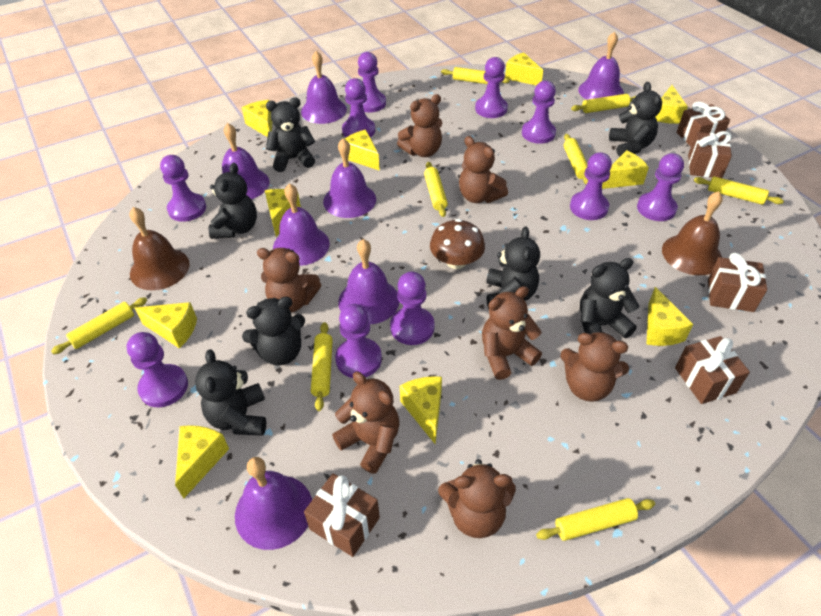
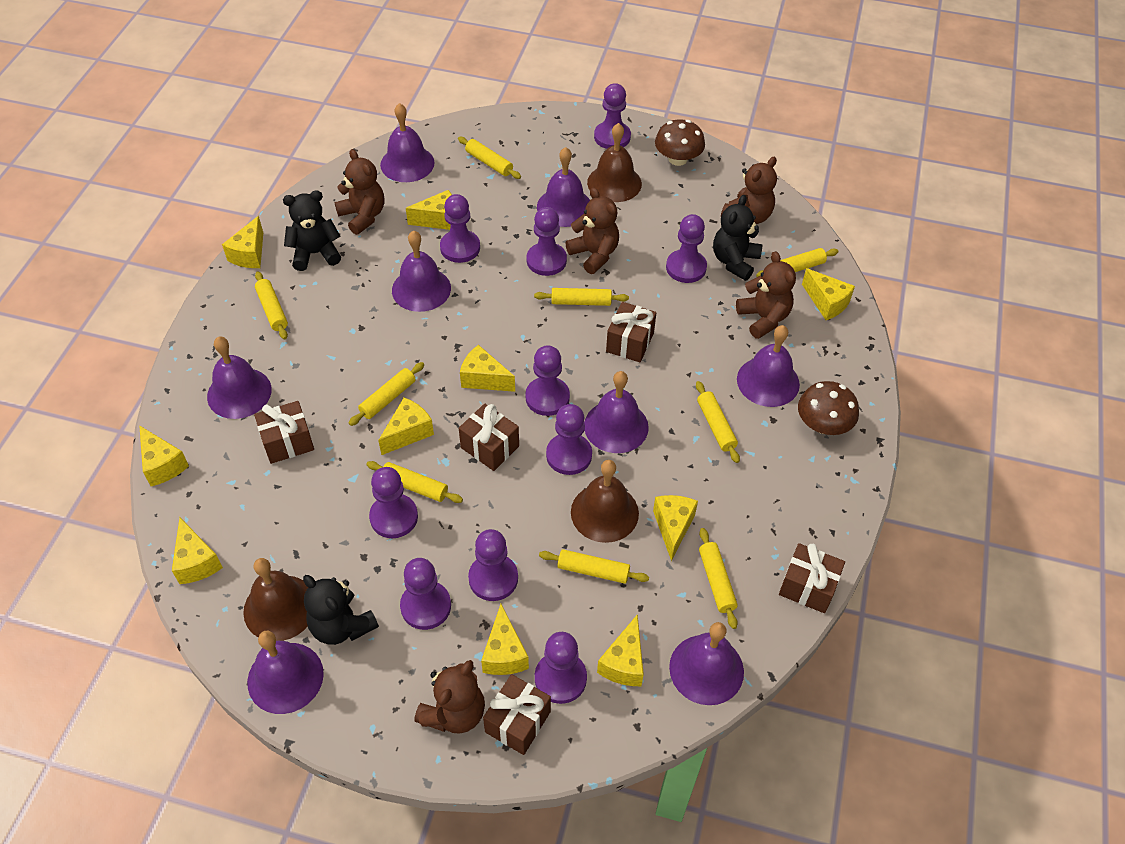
black teddy bear: [195,349,266,436] [209,163,257,239] [242,297,305,365] [266,98,315,172] [486,226,540,309] [580,258,639,338] [609,82,662,157] = 7 -> [283,190,341,271] [303,575,379,645] [713,195,763,281] = 3
brown bell: [130,207,190,290] [662,191,723,275] = 2 -> [243,558,308,641] [571,460,639,543] [587,123,642,202] = 3
brown mushroom: [430,219,485,269] = 1 -> [655,119,705,166] [798,381,859,435] = 2
brown teddy bear: [257,248,321,313] [332,372,400,474] [397,94,442,157] [438,459,516,538] [459,136,508,203] [482,286,542,380] [560,331,629,402] = 7 -> [335,149,384,235] [414,660,485,734] [565,188,619,274] [721,157,777,224] [736,251,796,339] = 5
purple bell: [222,123,270,199] [235,457,312,550] [273,183,330,266] [301,51,347,124] [323,138,376,218] [338,239,399,324] [578,32,624,100] = 7 -> [207,336,272,419] [247,631,324,714] [380,103,435,182] [392,230,451,312] [537,147,590,227] [584,371,649,453] [669,622,744,705] [737,325,800,407] = 8
yellow rolling pin: [51,297,147,354] [311,322,333,411] [424,162,448,217] [441,67,510,84] [536,498,655,541] [563,134,588,184] [571,94,636,113] [694,177,784,205] = 8 -> [255,271,288,340] [349,362,424,426] [366,461,463,503] [458,137,521,179] [534,288,629,306] [539,549,649,584] [696,381,740,463] [699,528,738,629] [756,248,839,277] = 9

